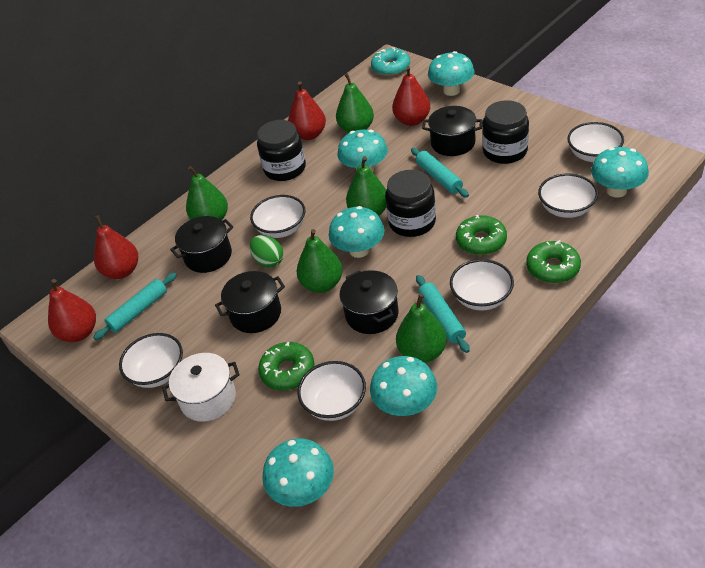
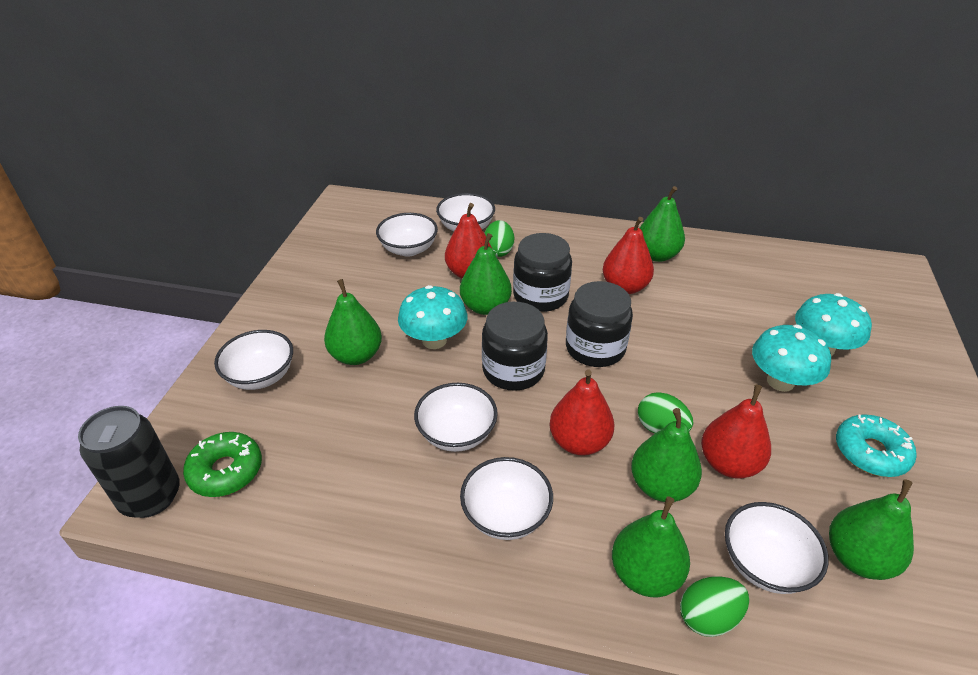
black can: none = 0 -> [78,406,180,518] = 1
black pot: [170,216,233,273] [215,271,285,333] [340,270,398,334] [422,106,483,156] = 4 -> none = 0
green donut: [258,342,315,390] [456,215,507,255] [526,240,581,283] = 3 -> [183,432,262,497] = 1
green egg: [250,235,284,268] = 1 -> [485,220,514,257] [638,392,693,434] [680,576,749,637] = 3
green pear: [186,166,228,220] [296,229,343,293] [336,73,374,133] [346,157,386,216] [396,293,447,363] = 5 -> [324,279,382,365] [460,233,512,315] [612,496,690,597] [631,408,702,502] [640,186,685,262] [829,479,914,580] = 6
turquoise mushroom: [262,438,334,507] [329,206,385,258] [337,129,388,172] [370,356,437,416] [428,51,474,96] [591,147,649,197] = 6 -> [398,285,467,349] [752,325,831,392] [795,293,872,356] = 3
turquoise rolling pin: [93,273,177,340] [411,148,469,198] [416,275,470,353] = 3 -> none = 0
white pot: [162,353,240,422] = 1 -> none = 0

